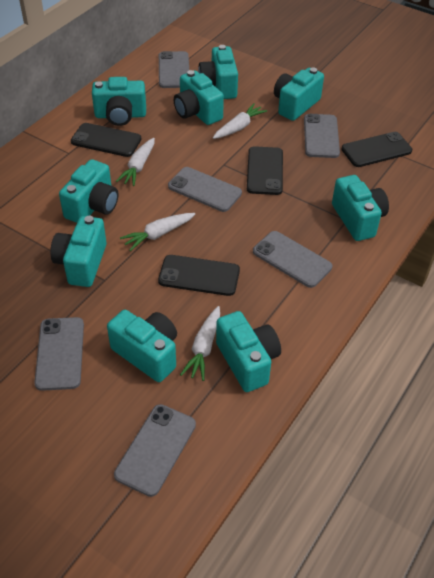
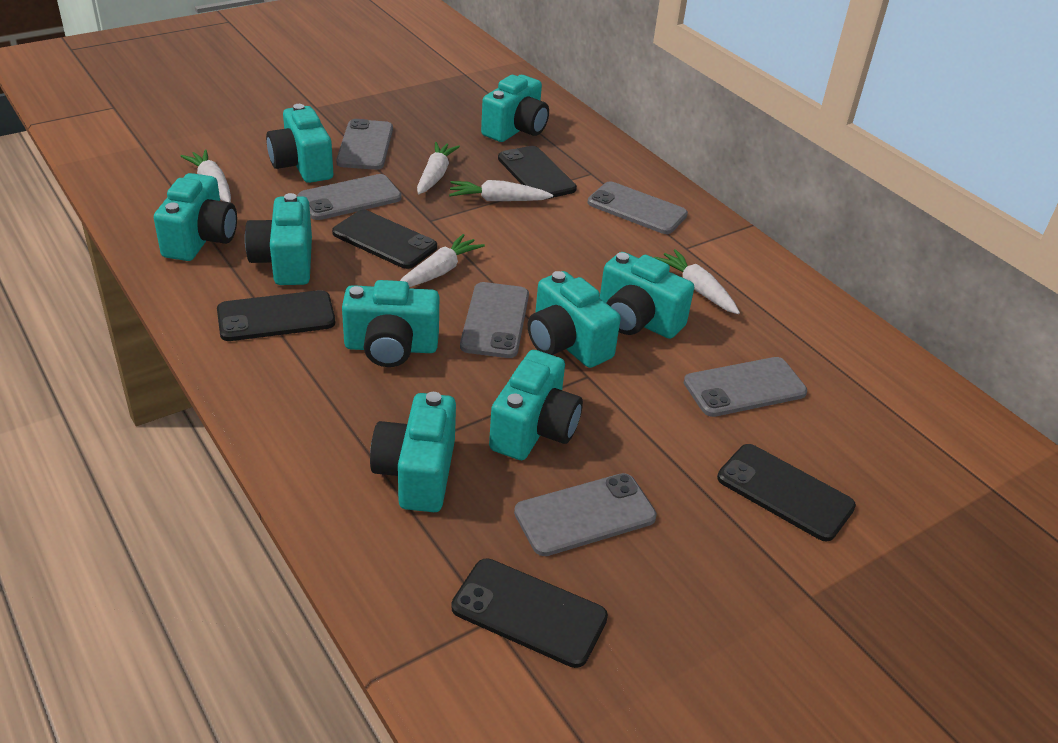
black phone: [71,123,141,157] [158,255,240,296] [247,146,283,195] [341,132,412,167] = 4 -> [217,290,335,341] [332,210,437,269] [451,558,608,668] [498,146,577,200] [717,444,856,541] = 5
white carrot: [116,138,155,186] [120,213,195,251] [180,306,220,381] [213,103,267,139] = 4 -> [181,149,231,203] [400,234,485,287] [417,142,460,194] [449,180,553,201] [654,249,740,314] = 5

